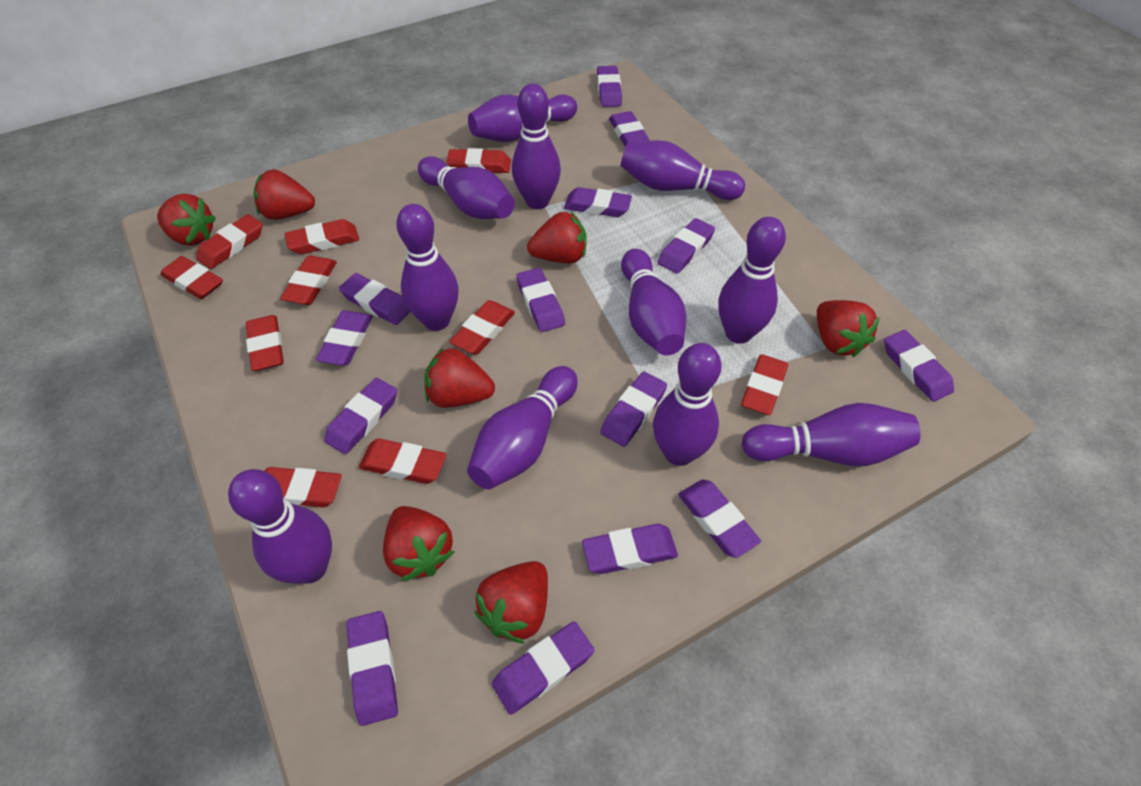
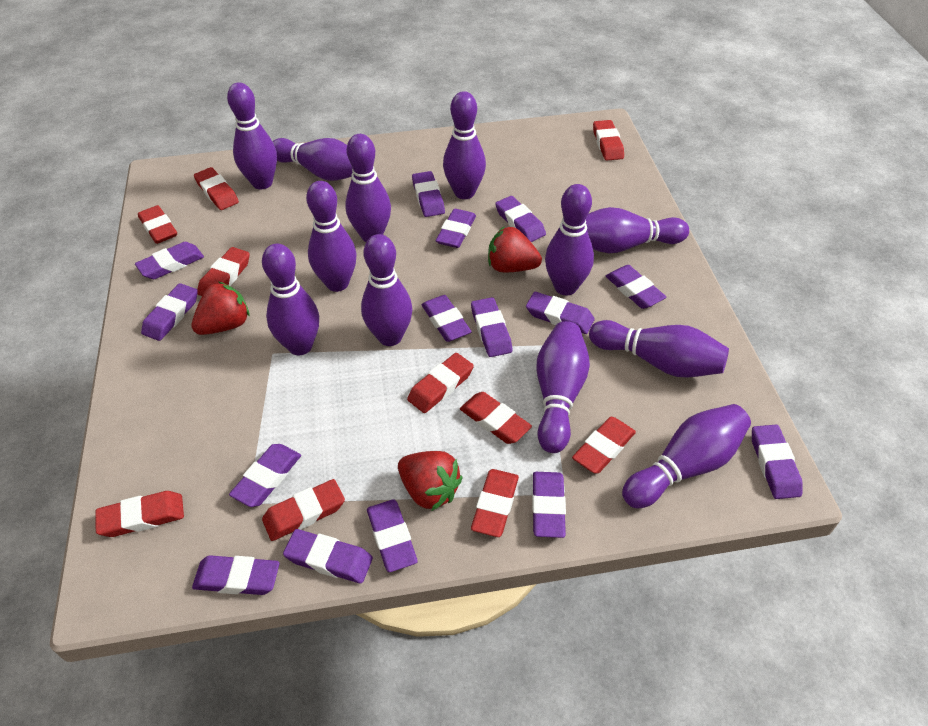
purple bowling pin: [228,469,332,584] [396,204,459,331] [418,156,515,219] [467,366,578,489] [468,94,577,142] [512,84,561,209] [620,140,745,200] [621,249,686,355] [653,343,721,466] [718,217,786,344] [742,403,920,466] = 11 -> [227,82,277,189] [262,244,319,355] [272,138,353,181] [306,181,357,292] [345,134,391,242] [361,234,412,346] [443,91,486,199] [536,321,590,453] [545,184,594,295] [586,207,689,253] [589,320,729,378] [622,404,751,508] = 12
purple eraser: [316,310,373,365] [324,378,397,454] [339,273,410,325] [346,611,398,726] [492,621,594,715] [516,268,565,332] [564,187,632,217] [582,524,678,574] [597,66,622,107] [600,371,667,447] [609,111,650,147] [658,218,715,274] [678,480,761,558] [884,330,954,402] = 14 -> [135,242,204,279] [141,283,198,341] [192,555,280,595] [229,444,301,507] [283,529,373,583] [367,500,418,572] [412,171,445,217] [422,295,472,342] [436,209,476,248] [471,297,512,357] [495,196,546,242] [526,292,595,334] [532,472,566,538] [606,265,666,309] [752,425,803,499] = 15
red strawberry: [157,194,216,246] [254,169,315,220] [383,506,454,581] [424,348,495,408] [474,561,548,644] [527,212,586,263] [817,300,880,357] = 7 -> [191,282,250,335] [398,451,463,511] [488,226,542,272] = 3

